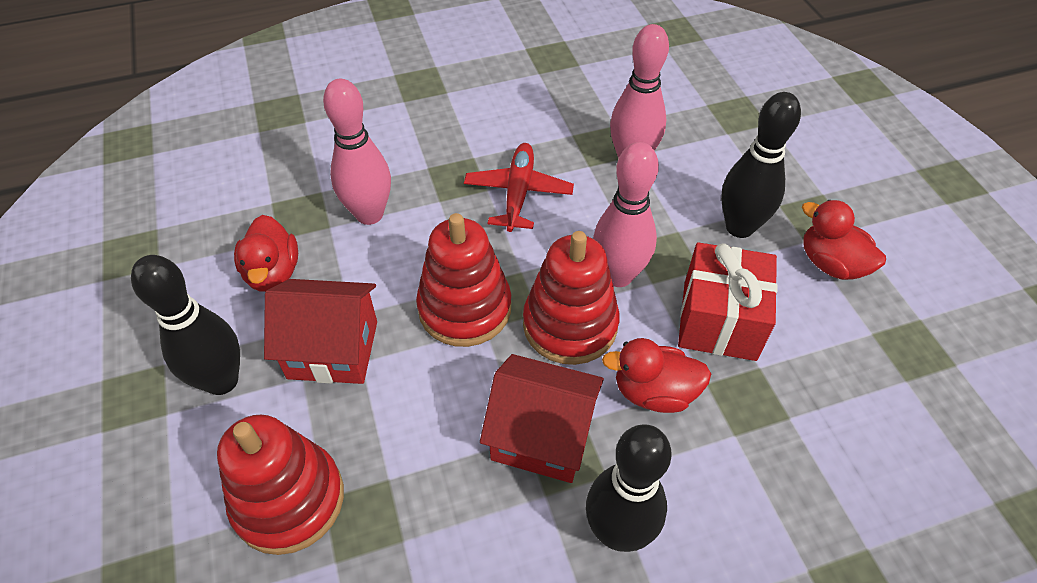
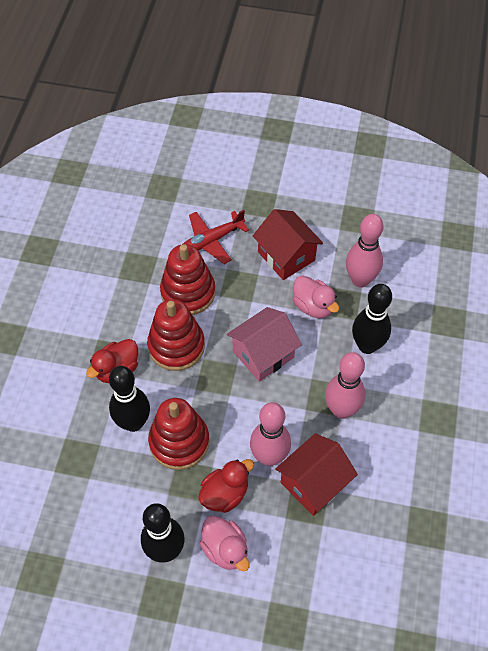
pink duck: none = 0 -> [200,516,249,572] [293,275,339,318] = 2
pink house: none = 0 -> [227,307,302,382] = 1
red duck: [234,215,298,292] [602,338,711,413] [802,200,886,280] = 3 -> [86,339,138,383] [198,459,254,513] = 2
red gift: [678,242,778,361] = 1 -> none = 0

